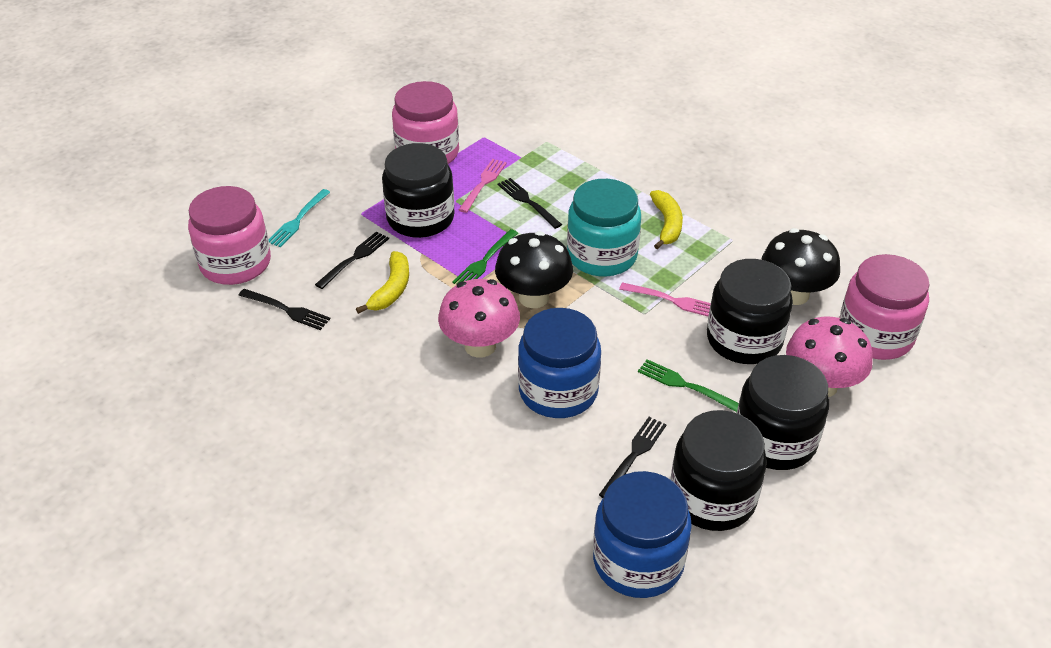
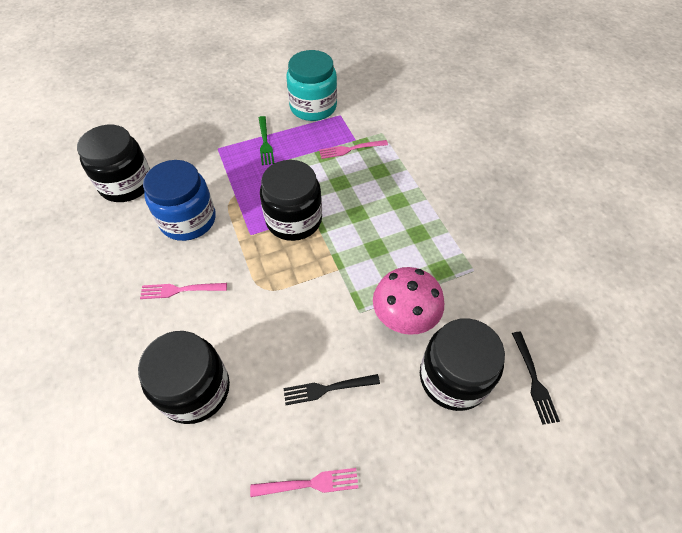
black fork: [238,289,330,330] [315,231,389,289] [498,178,562,229] [599,417,667,498] = 4 -> [284,374,380,405] [512,332,560,425] = 2
black mushroom: [495,231,573,308] [761,228,840,305] = 2 -> none = 0
blue jar: [518,308,601,418] [593,471,692,598] = 2 -> [143,160,216,241] = 1
green fork: [452,229,518,285] [638,359,739,412] = 2 -> [259,116,274,165] = 1
pink fork: [459,159,507,213] [619,282,711,316] = 2 -> [140,283,227,299] [250,468,358,497] [319,140,388,159] = 3
pink jar: [188,186,271,285] [392,81,459,164] [839,254,930,360] = 3 -> none = 0
pink mushroom: [438,279,520,358] [786,316,873,397] = 2 -> [373,267,444,335] = 1
turquoise fork: [268,189,330,247] = 1 -> none = 0
yellow banana: [356,251,409,314] [650,190,683,249] = 2 -> none = 0

